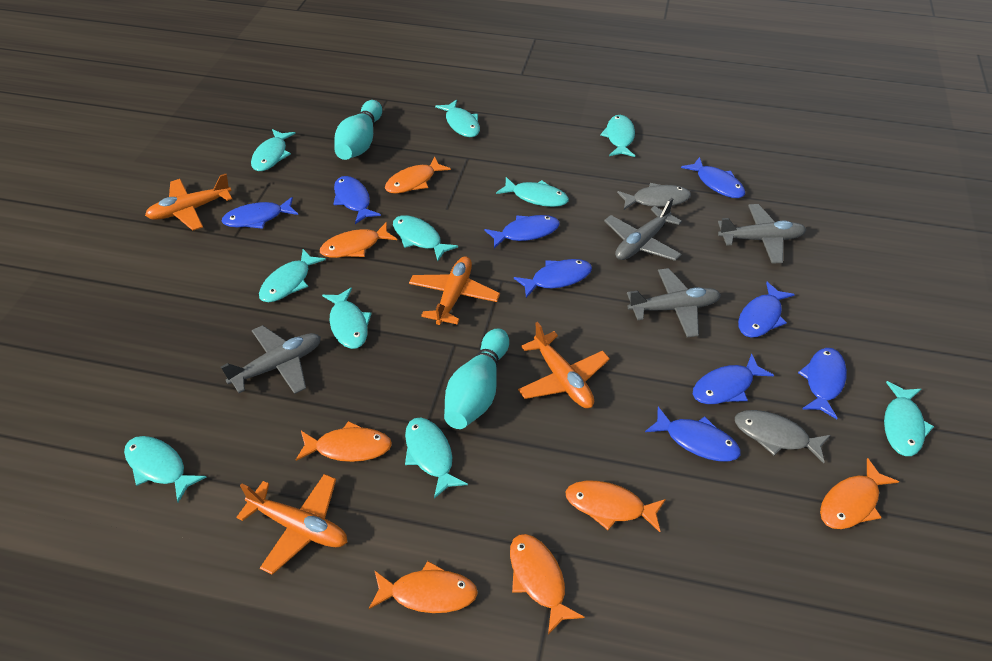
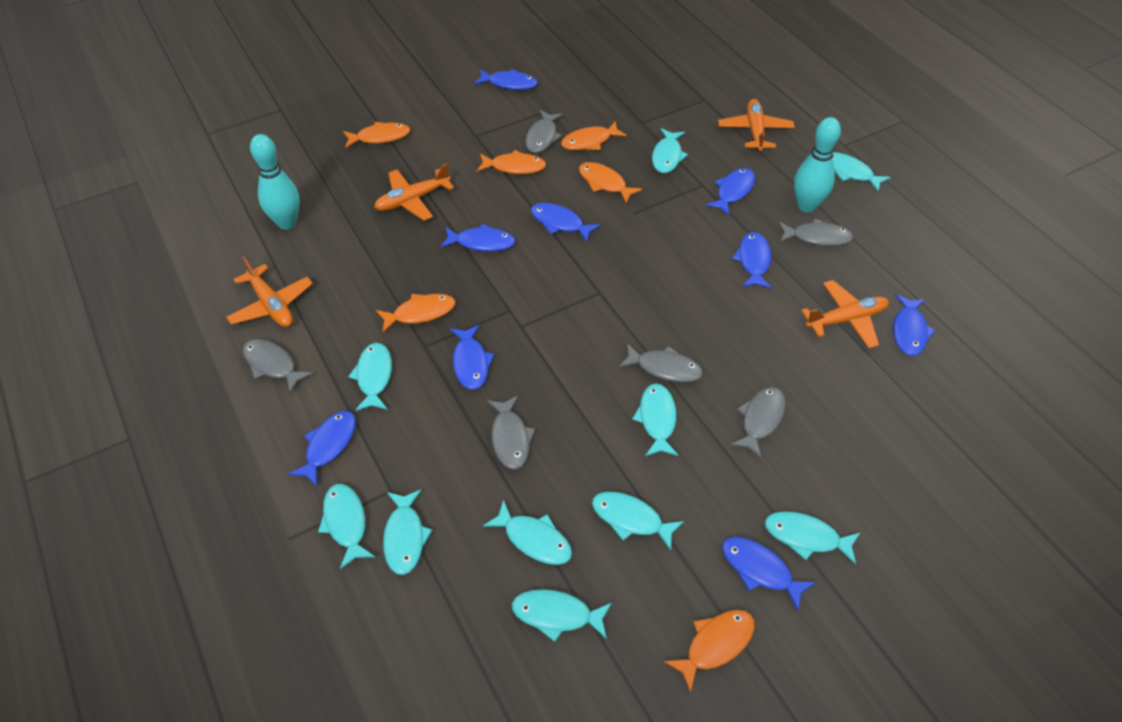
grey fish: [617,183,691,210] [735,410,830,463] = 2 -> [243,339,313,393] [487,396,536,470] [525,110,563,153] [619,343,703,383] [730,387,786,458] [779,219,854,246] = 6
grey plane: [221,325,321,394] [604,198,682,261] [627,268,721,338] [718,204,806,264] = 4 -> none = 0
orange fish: [296,421,392,462] [320,222,397,258] [369,561,478,613] [385,157,451,194] [510,534,584,635] [565,481,666,532] [820,458,899,529] = 7 -> [343,122,410,148] [376,294,455,332] [477,150,546,174] [561,121,627,150] [579,162,643,203] [664,610,754,693] = 6

